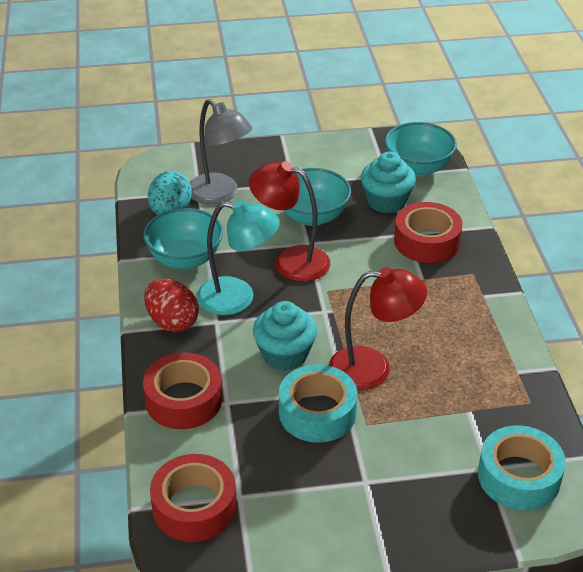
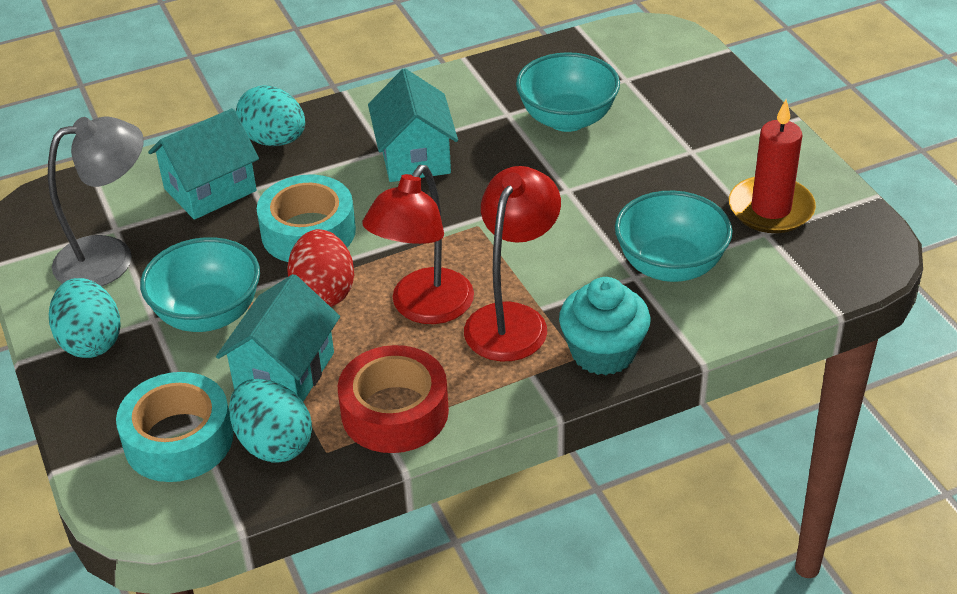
red candle: none = 0 -> [729,100,816,233] = 1
red tape: [143,352,222,429] [150,454,237,542] [394,202,463,263] = 3 -> [338,345,449,453] = 1
turquoise cupcake: [253,301,317,371] [361,152,416,213] = 2 -> [559,277,650,375] = 1
turquoise egg: [148,171,192,215] = 1 -> [49,278,120,358] [229,379,312,463] [236,85,305,146] = 3
turquoise house: none = 0 -> [148,108,259,220] [216,274,340,402] [368,69,458,182] = 3
turquoise lamp: [197,200,280,315] = 1 -> none = 0

